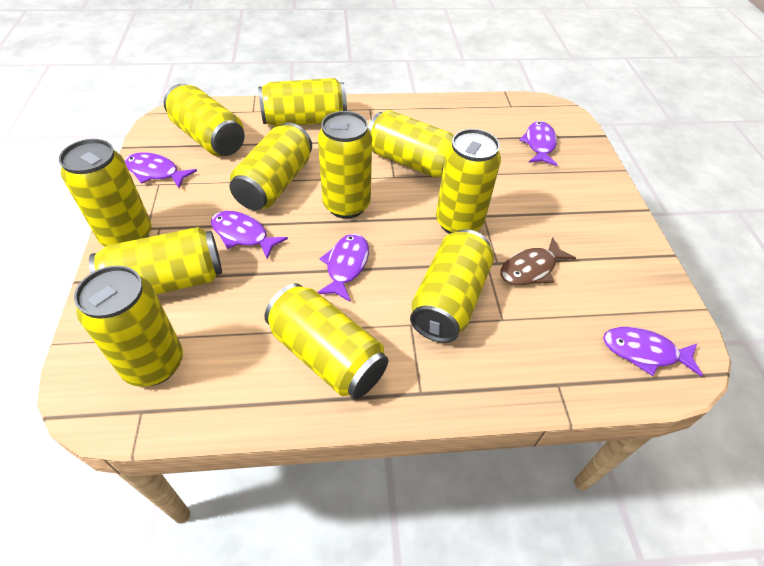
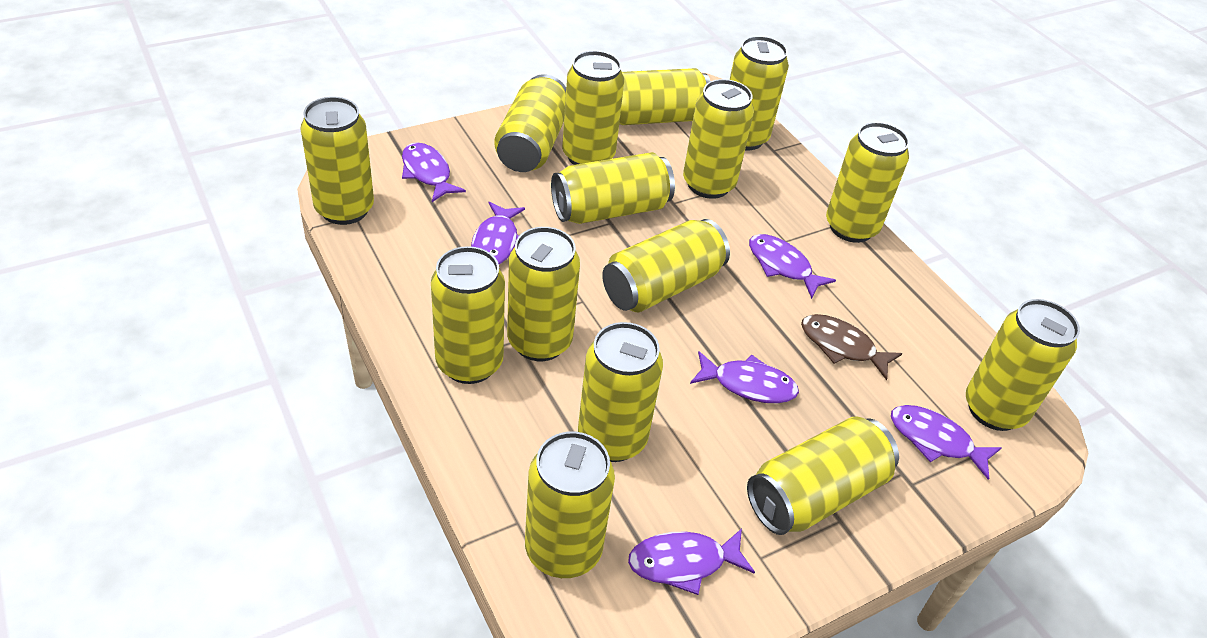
purple fish: [125,152,197,188] [211,211,288,259] [318,234,369,302] [519,121,558,166] [603,327,703,377] = 5 -> [402,142,466,202] [471,202,525,264] [628,528,755,595] [690,351,799,403] [749,234,836,299] [891,405,1001,480] = 6
yellow can: [59,139,152,247] [74,265,183,387] [89,227,222,295] [164,84,245,156] [229,123,312,210] [258,78,347,127] [264,283,388,398] [318,111,372,219] [368,110,454,177] [410,229,494,343] [436,129,501,234] = 11 -> [300,97,374,225] [431,246,505,384] [494,74,566,172] [507,227,580,361] [525,432,615,578] [551,152,675,224] [562,51,624,165] [578,322,663,462] [602,219,730,313] [619,68,710,125] [683,79,754,199] [730,36,789,150] [747,417,899,535] [826,122,909,243] [966,299,1080,431] = 15

